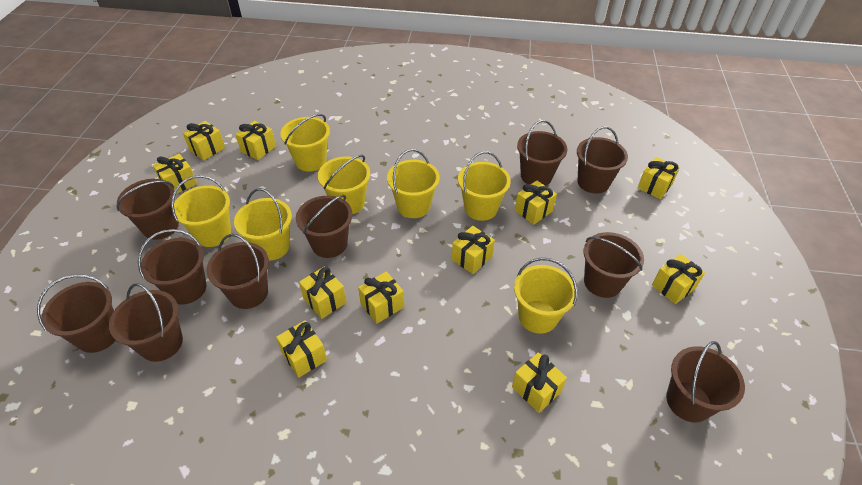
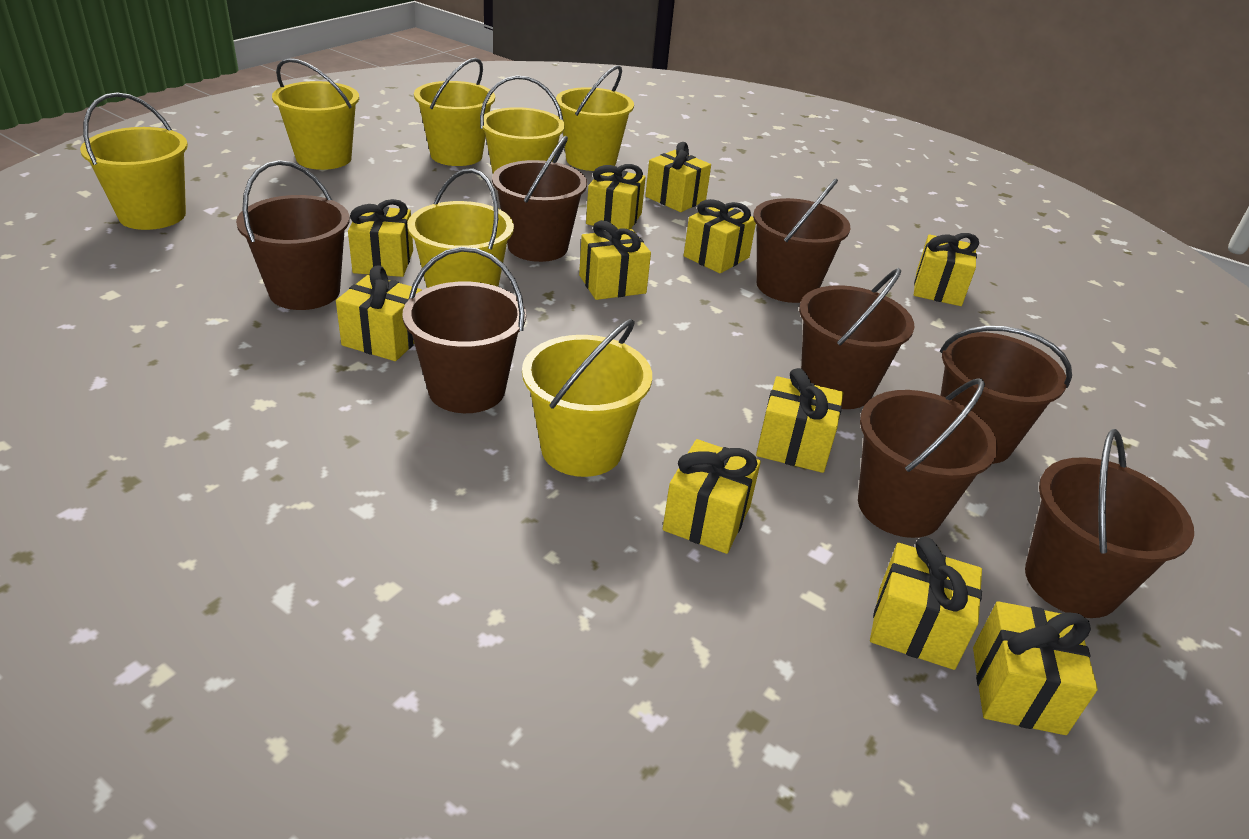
brown bucket: [37,274,116,353] [109,283,183,362] [116,179,179,240] [138,229,206,304] [206,234,269,309] [296,195,353,258] [517,120,568,186] [577,126,628,194] [584,232,644,298] [666,341,745,422] = 10 -> [236,160,350,310] [402,247,526,413] [492,136,587,262] [753,178,850,303] [799,268,914,409] [858,378,998,538] [940,326,1072,464] [1025,429,1194,618] = 8

